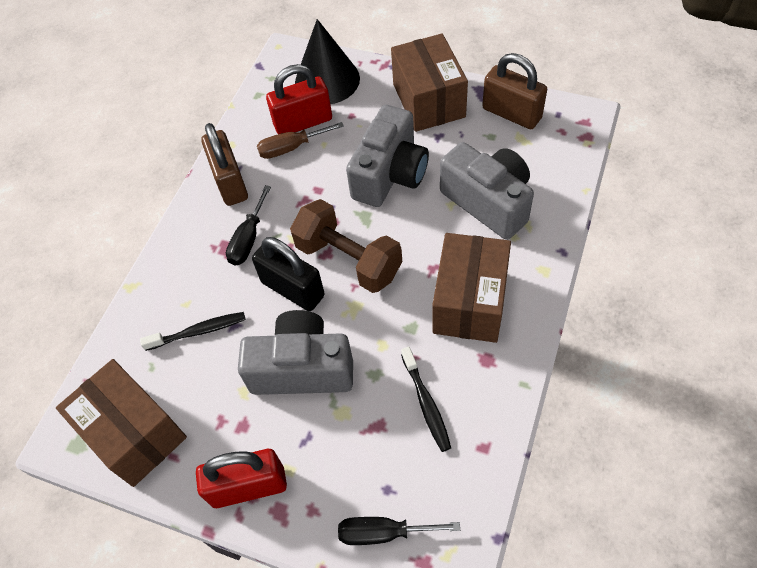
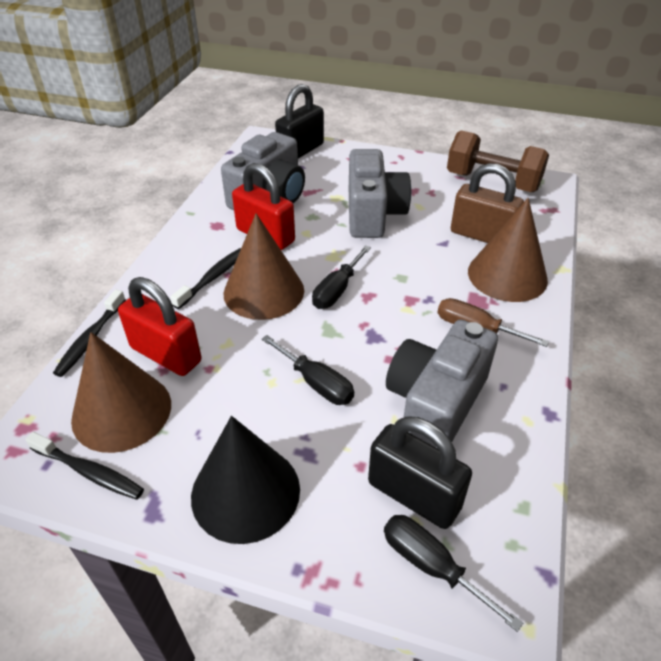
black padlock: [252,237,325,311] = 1 -> [275,84,324,159] [368,416,472,529] = 2
black screwdriver: [226,185,271,265] [338,517,460,545] = 2 -> [262,335,354,405] [312,245,371,309] [384,515,523,632] = 3
black toothbrush: [140,312,246,351] [401,347,451,452] = 2 -> [25,432,144,500] [53,290,126,377] [170,248,241,309] = 3
brown box: [56,359,187,487] [391,33,468,132] [432,233,511,343] = 3 -> none = 0
brown cone: none = 0 -> [71,332,171,453] [224,213,304,320] [468,198,548,302] = 3
brown padlock: [201,123,248,206] [482,53,547,129] = 2 -> [451,163,524,243] = 1

